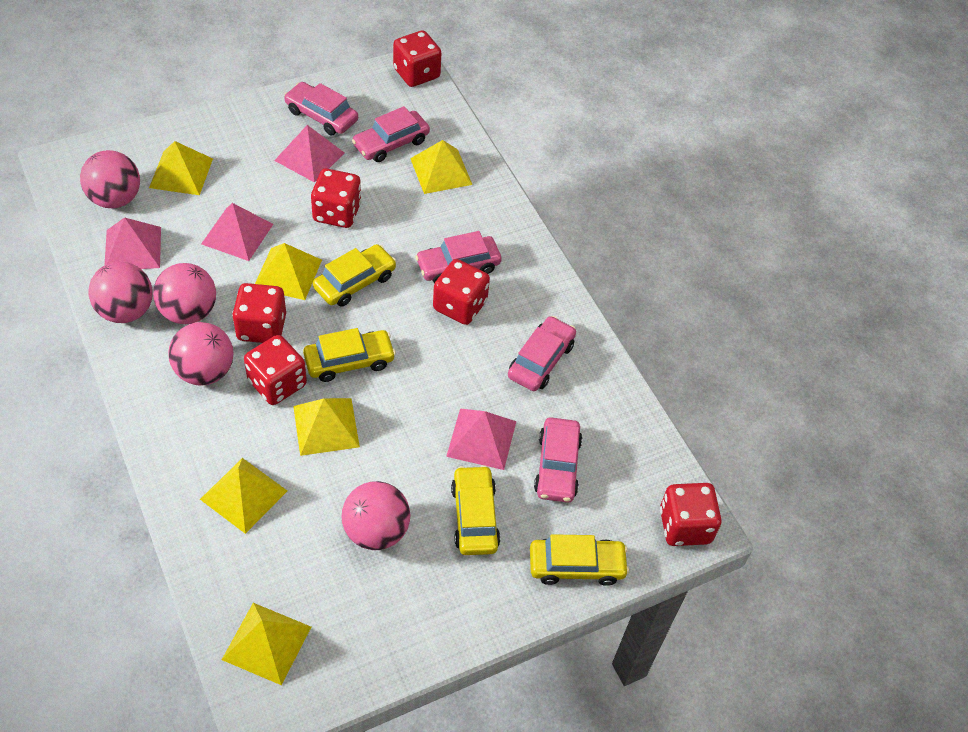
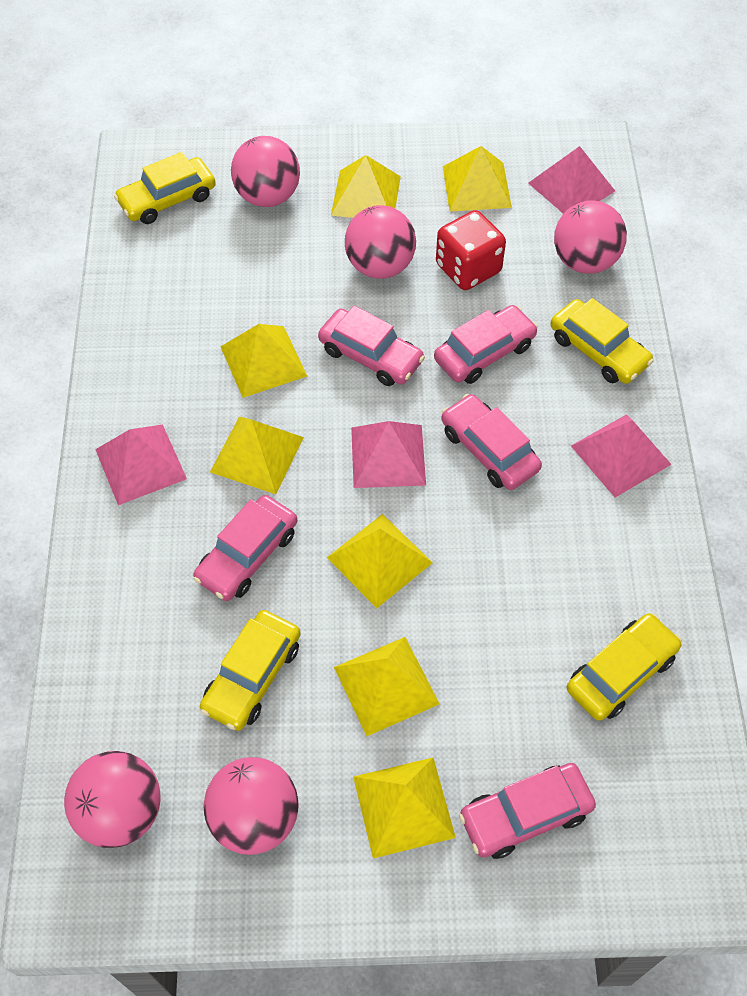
red dice: [232,283,286,343] [244,335,307,405] [311,168,361,228] [393,30,441,87] [433,259,490,325] [660,483,722,546] = 6 -> [436,210,506,290] = 1
yellow pyramid: [149,141,213,195] [200,458,287,534] [222,603,311,685] [255,243,322,300] [293,398,360,456] [410,140,473,194] = 6 -> [210,416,304,494] [220,324,307,398] [327,514,433,608] [331,155,401,218] [334,637,440,736] [353,758,456,859] [443,146,512,212] = 7

